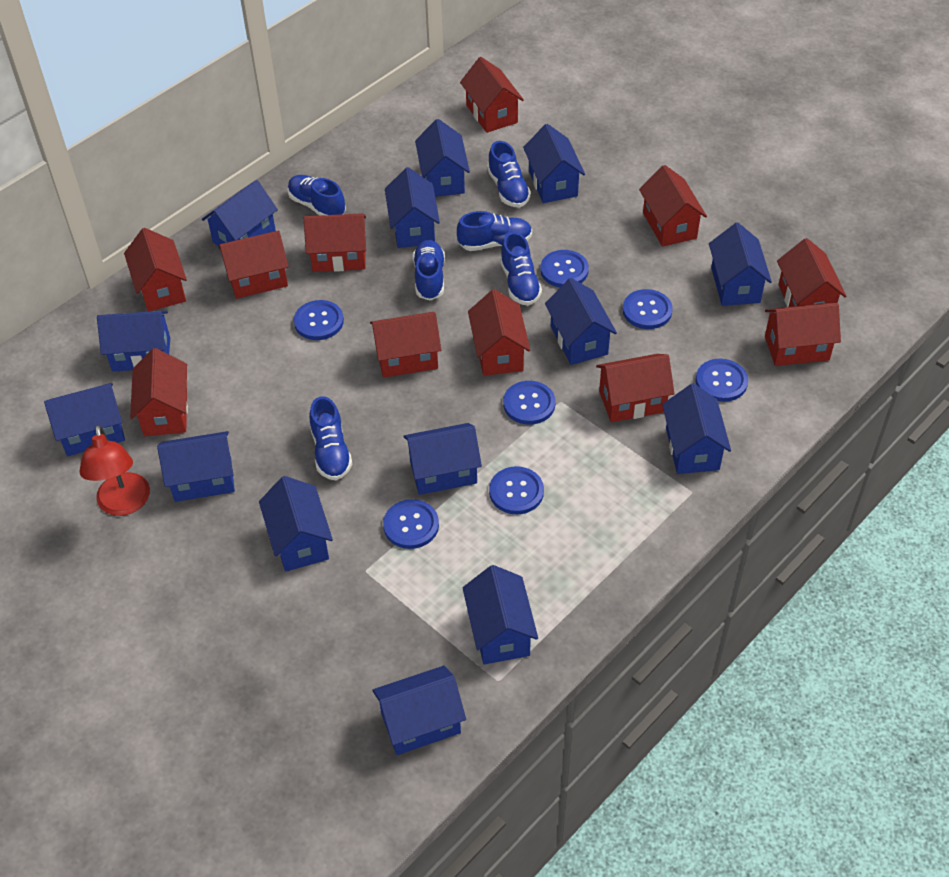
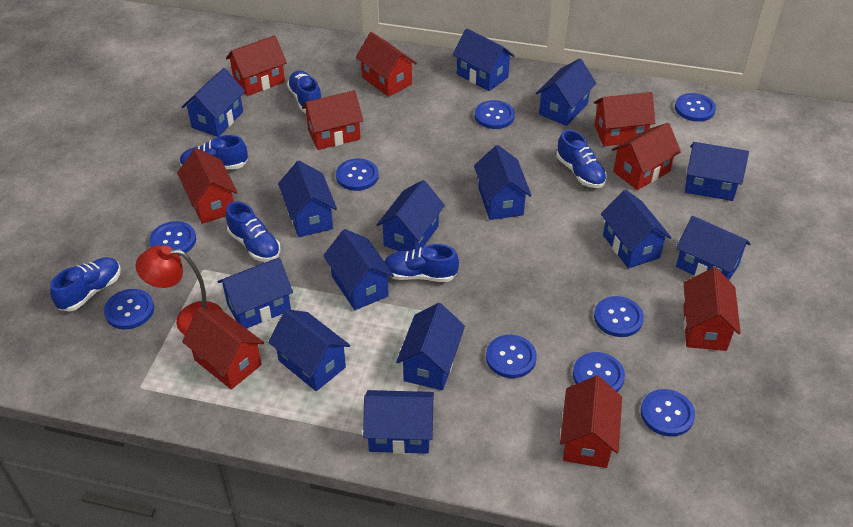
blue button: [294,300,344,340] [383,499,439,549] [489,466,544,515] [503,381,555,425] [540,250,589,287] [623,289,673,329] [696,359,748,402] = 7 -> [104,289,154,329] [149,221,196,256] [336,159,379,191] [475,100,515,129] [486,335,537,378] [573,352,625,392] [594,296,644,337] [641,389,695,437] [675,93,716,122] = 9
red house: [124,228,187,312] [130,348,188,436] [219,231,289,299] [304,213,366,272] [370,312,441,378] [460,57,524,133] [468,289,530,376] [596,354,674,422] [639,165,707,247] [765,303,841,366] [777,238,846,307] = 11 -> [177,148,238,224] [182,308,264,390] [226,35,287,96] [302,90,363,150] [356,32,417,97] [560,376,622,468] [594,92,655,146] [612,123,681,190] [683,267,741,351] = 9

